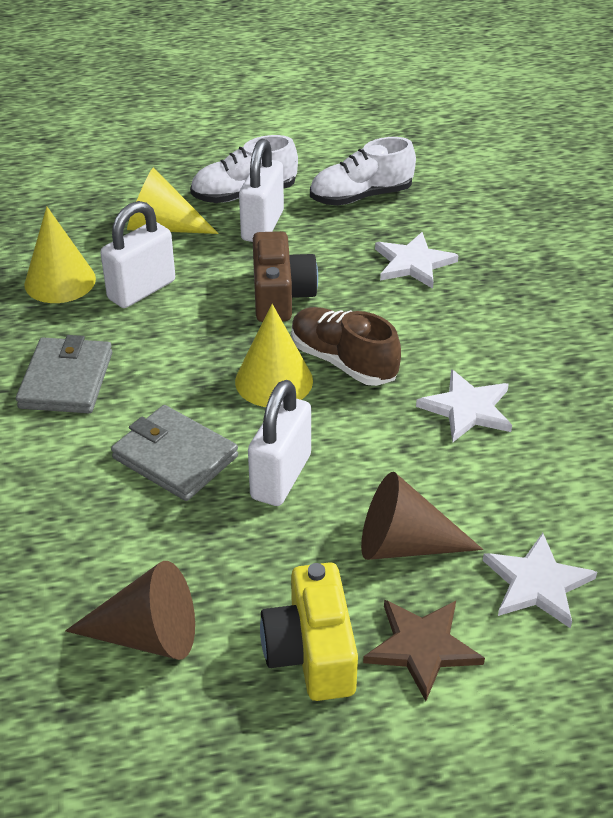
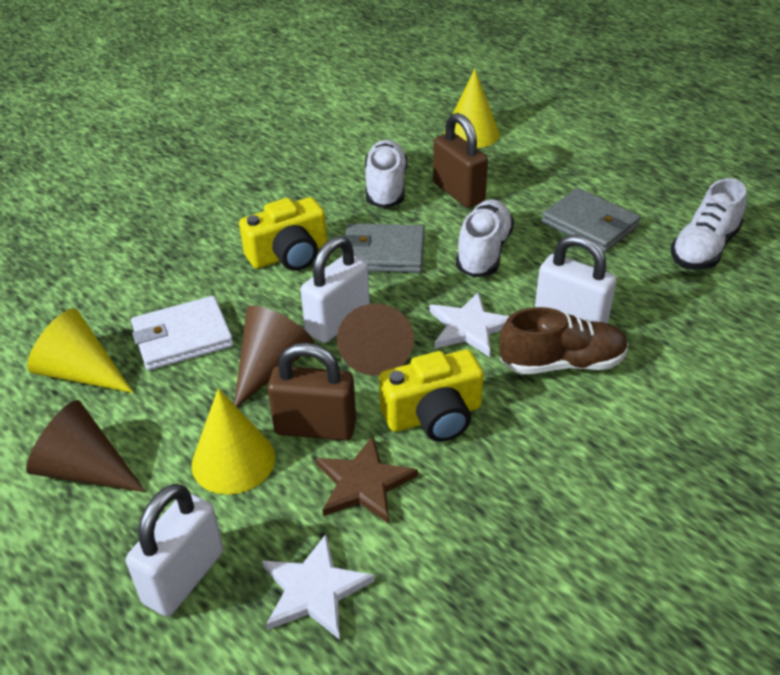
brown camera: [253,231,318,322] = 1 -> none = 0
brown cone: [65,561,195,660] [361,472,483,560] = 2 -> [26,400,146,492] [234,306,314,407] [337,304,414,376] = 3
brown padlock: none = 0 -> [267,343,356,441] [433,113,488,208] = 2
white shoe: [190,135,298,203] [310,137,416,206] = 2 -> [365,140,407,208] [456,200,514,277] [671,178,746,270] = 3
white star: [375,232,459,289] [416,369,512,442] [483,533,597,628] = 3 -> [262,534,375,640] [429,292,509,357] = 2
white wallet: none = 0 -> [131,296,234,371] = 1
yellow camera: [260,562,358,701] = 1 -> [239,197,327,271] [379,349,484,442] = 2

